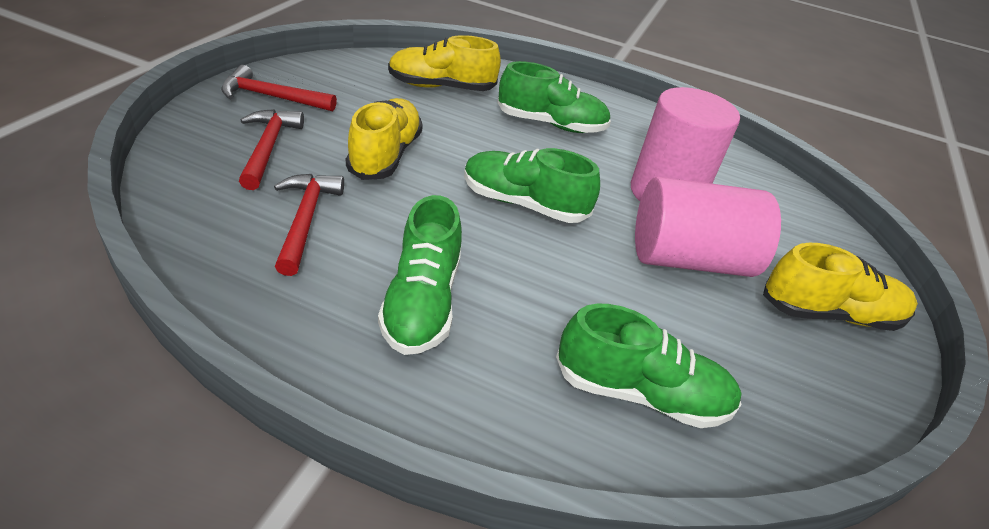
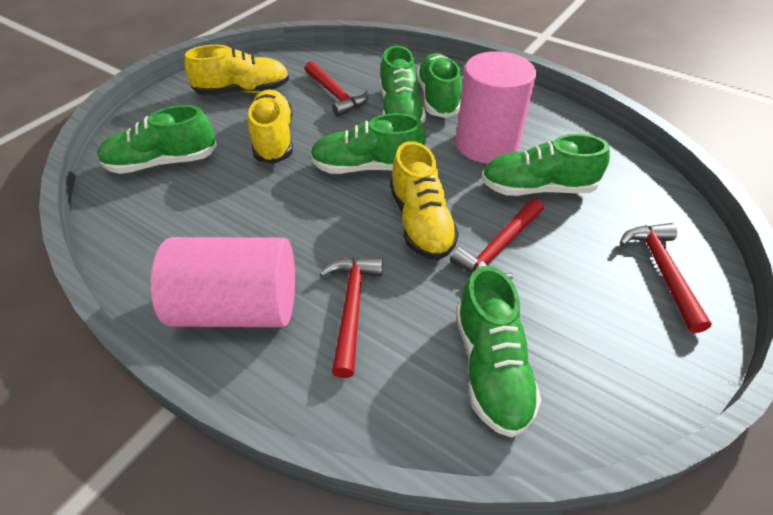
green shoe: [378,195,462,355] [464,148,600,223] [497,61,611,133] [556,304,742,428] = 4 -> [97,105,217,174] [310,113,426,174] [380,46,426,123] [417,53,462,118] [456,266,541,438] [481,134,610,196] = 6
red hammer: [221,65,337,111] [239,109,304,190] [274,174,344,276] = 3 -> [305,61,369,117] [319,258,383,378] [450,198,544,279] [620,223,712,333] = 4

